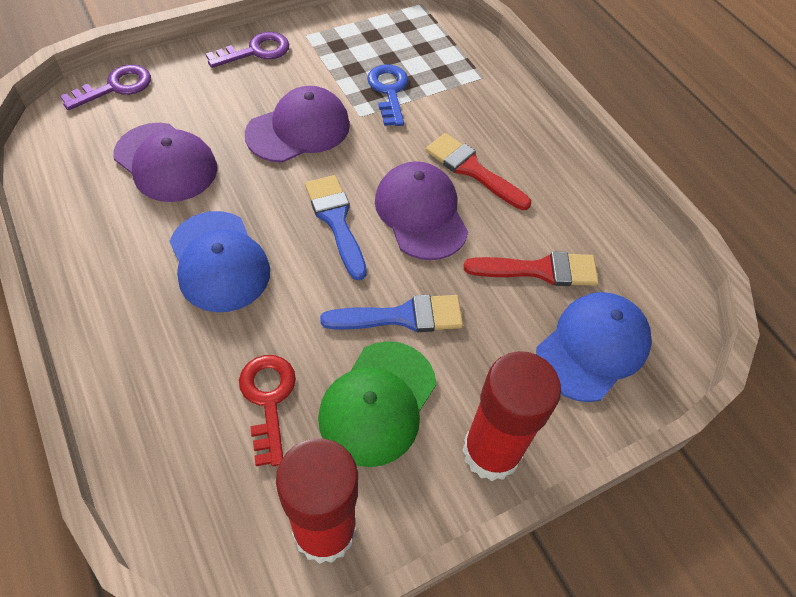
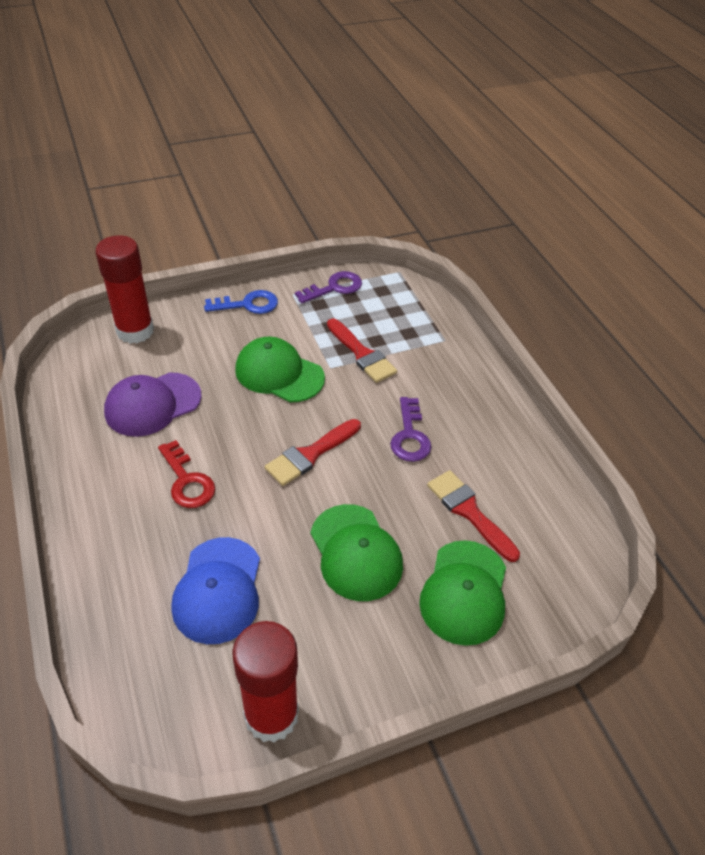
blue brush: [305,175,367,280] [320,294,463,332] = 2 -> none = 0
blue cap: [169,211,270,312] [536,292,652,402] = 2 -> [171,537,260,644] = 1
green cap: [318,341,436,467] = 1 -> [235,337,325,402] [311,504,403,601] [419,540,506,646] = 3
purple cap: [113,123,217,202] [245,86,350,163] [375,161,468,260] = 3 -> [104,372,202,437] = 1
red brush: [426,133,531,210] [464,251,599,286] = 2 -> [265,419,361,486] [327,319,397,383] [427,470,520,562] = 3

